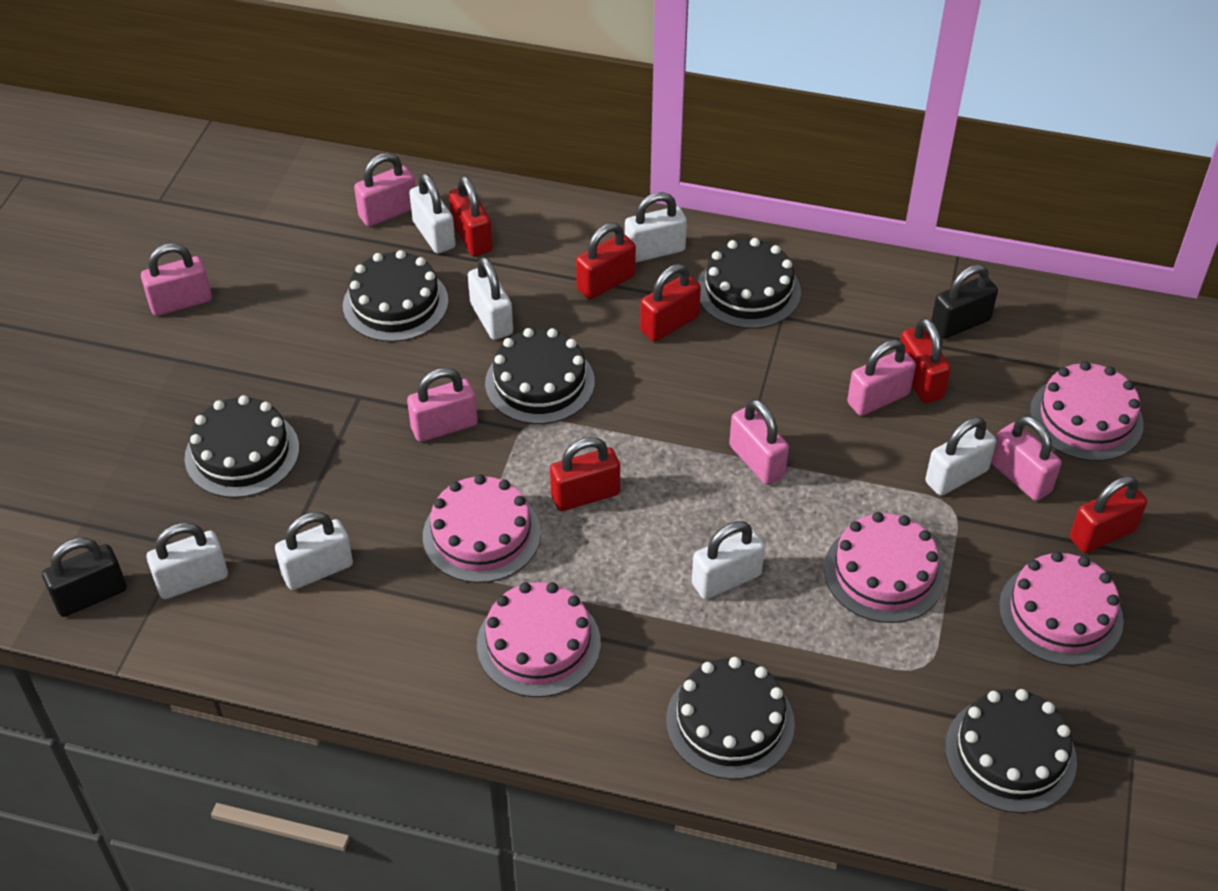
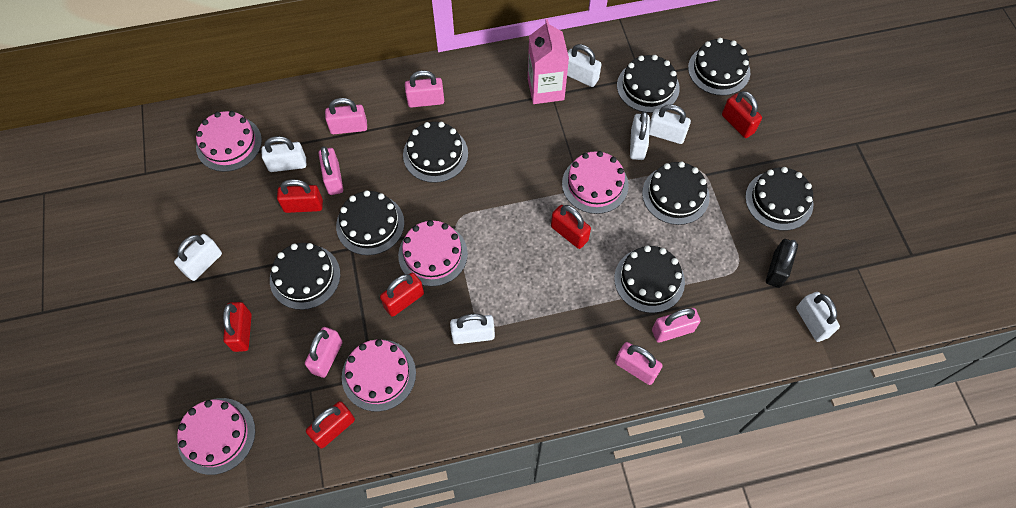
black cake: [184,395,299,498] [343,250,448,342] [485,328,595,424] [666,657,795,779] [698,238,801,329] [945,689,1077,813] = 6 -> [270,243,340,310] [336,190,404,255] [403,122,468,183] [614,246,685,313] [617,55,680,113] [642,161,709,225] [688,38,750,96] [745,167,813,231] = 8
black padlock: [42,538,127,617] [931,264,998,339] = 2 -> [766,239,798,288] = 1
pink carton: none = 0 -> [528,19,569,104] = 1

